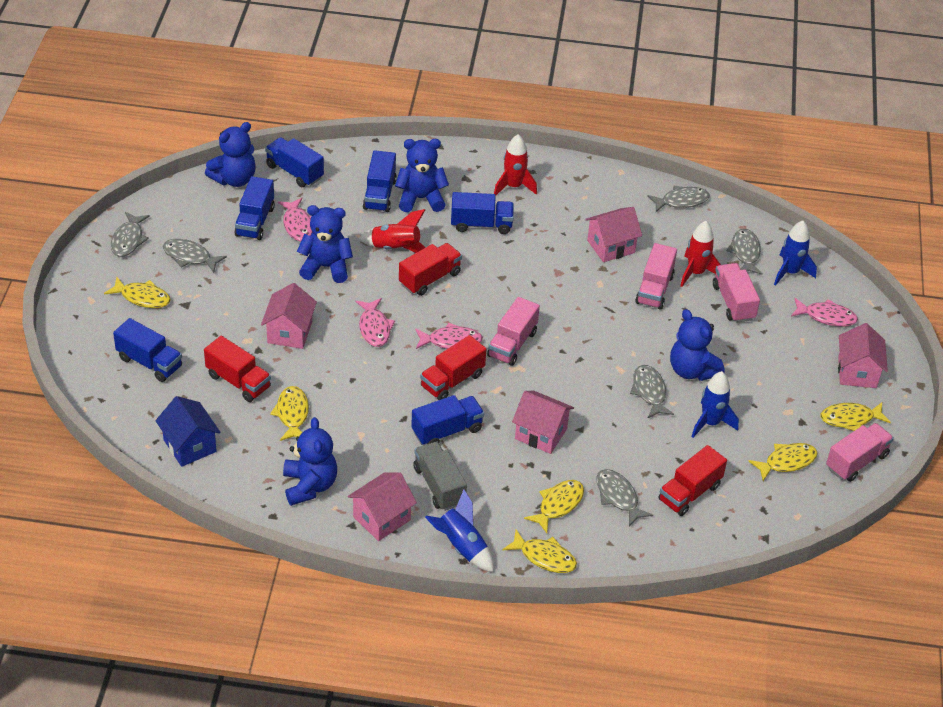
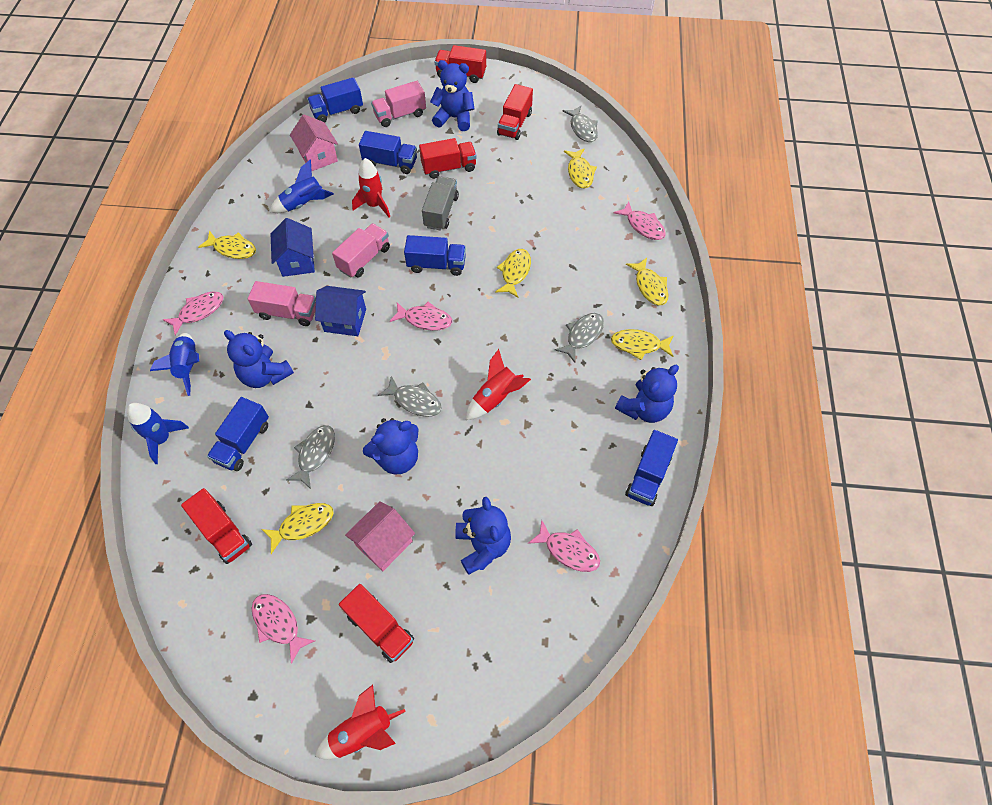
blue house: [155,396,221,467] = 1 -> [271,218,315,277] [315,286,366,336] = 2
blue truck: [113,318,182,382] [234,176,275,240] [265,137,324,187] [363,150,397,212] [411,395,484,445] [451,192,514,234] = 6 -> [207,397,269,471] [307,77,363,122] [359,131,417,174] [404,235,466,276] [625,430,678,506] = 5
grey fish: [111,212,150,257] [163,239,227,273] [596,469,653,527] [630,365,674,419] [647,186,710,212] [726,229,763,275] = 6 -> [286,425,335,489] [378,376,442,417] [554,313,604,363] [562,106,598,142] = 4
pink fish: [278,198,312,241] [356,298,395,347] [415,323,483,349] [791,298,858,327] = 4 -> [162,291,223,336] [251,594,315,664] [390,302,452,331] [528,520,600,572] [614,201,666,240] = 5
pink house: [261,283,317,349] [348,472,417,541] [512,391,574,454] [585,207,642,262] [838,323,888,388] = 5 -> [290,115,338,171] [345,501,415,571] = 2
pink truck: [487,297,540,366] [635,243,677,310] [713,263,760,323] [826,423,894,482] = 4 -> [248,281,316,326] [332,223,390,278] [371,81,426,127] = 3
red truck: [204,336,271,402] [399,243,462,296] [420,335,486,400] [658,445,727,516] = 4 -> [181,488,252,564] [339,584,414,663] [419,138,477,179] [435,45,486,83] [497,84,533,140] = 5

